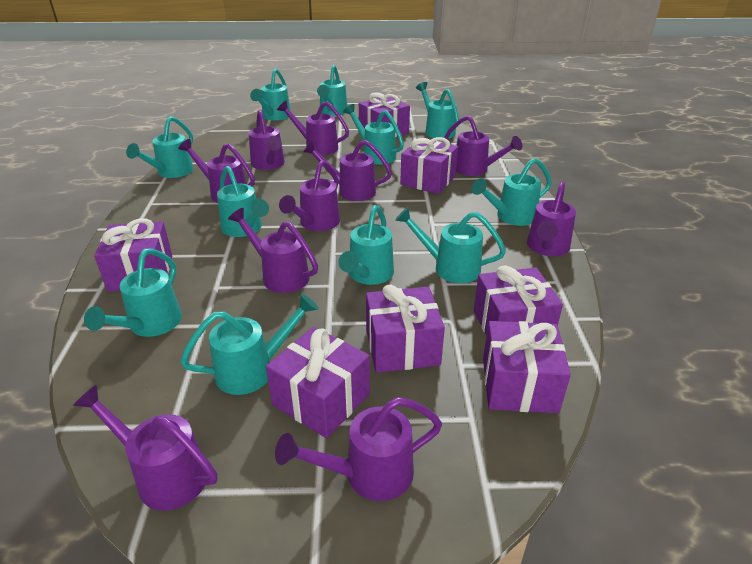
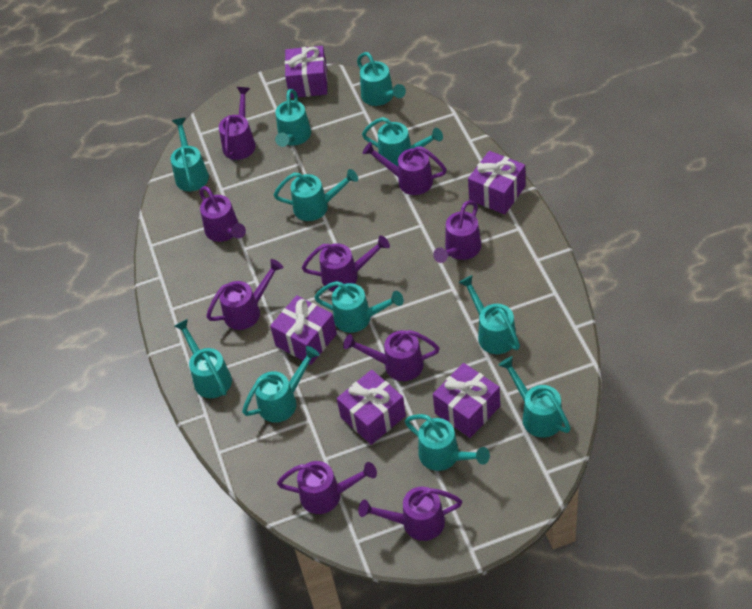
purple gift: [94,218,172,292] [266,327,370,438] [359,92,410,137] [366,284,445,373] [400,137,458,194] [474,265,563,336] [483,321,571,413] = 7 -> [270,295,337,365] [285,46,328,98] [337,370,406,445] [433,363,500,438] [468,151,525,215] = 5
purple watering can: [73,385,218,511] [178,139,255,203] [228,208,318,293] [249,110,285,170] [275,397,442,501] [277,100,349,155] [279,160,340,231] [303,140,392,201] [445,116,523,176] [527,182,576,256] = 10 -> [199,186,246,242] [206,259,283,330] [219,87,256,160] [277,461,377,514] [302,235,390,291] [343,330,440,381] [358,487,462,541] [362,142,447,195] [433,200,481,263] = 9

